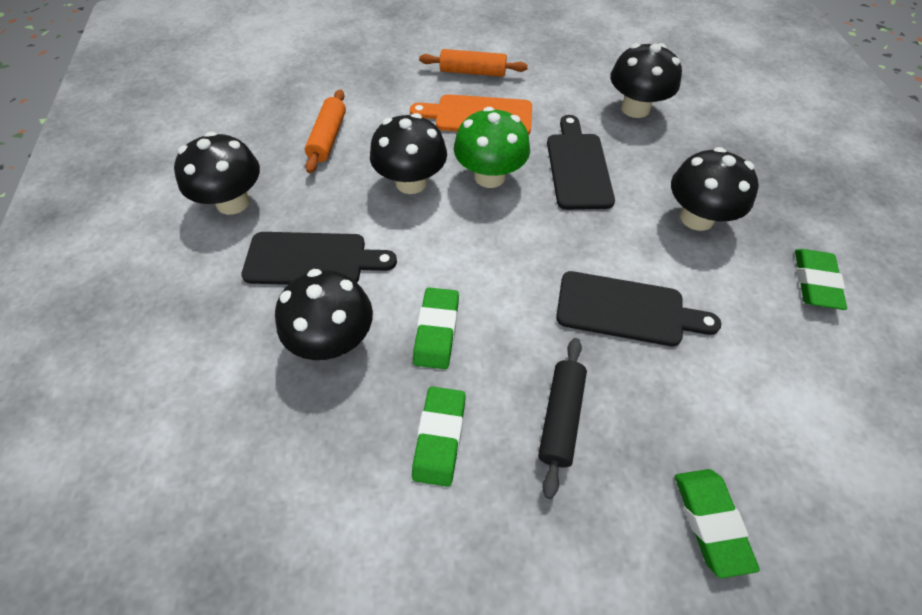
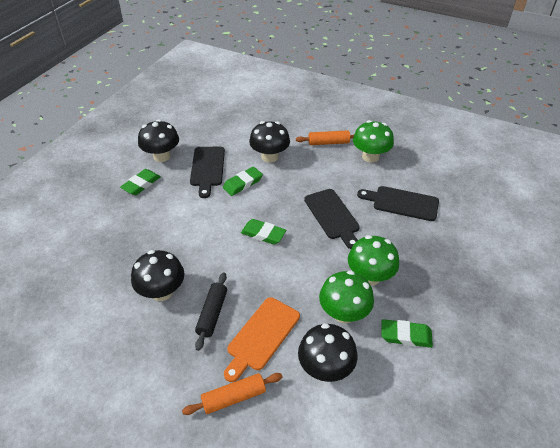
black mushroom: [174,132,260,215] [275,269,373,360] [370,113,447,194] [610,43,682,118] [671,147,759,231] = 5 -> [131,250,184,301] [138,120,179,162] [249,121,290,163] [298,323,358,382] = 4
green mushroom: [454,107,530,188] = 1 -> [319,271,374,323] [348,235,399,285] [353,120,394,162] = 3

